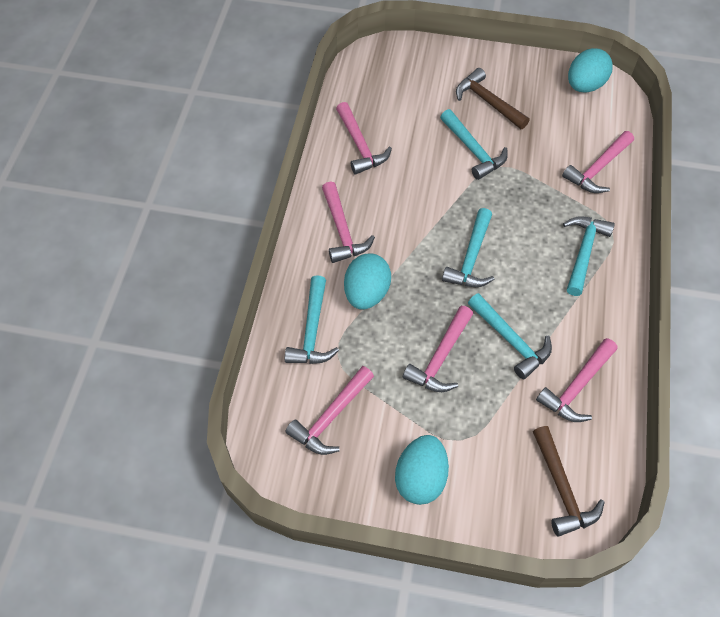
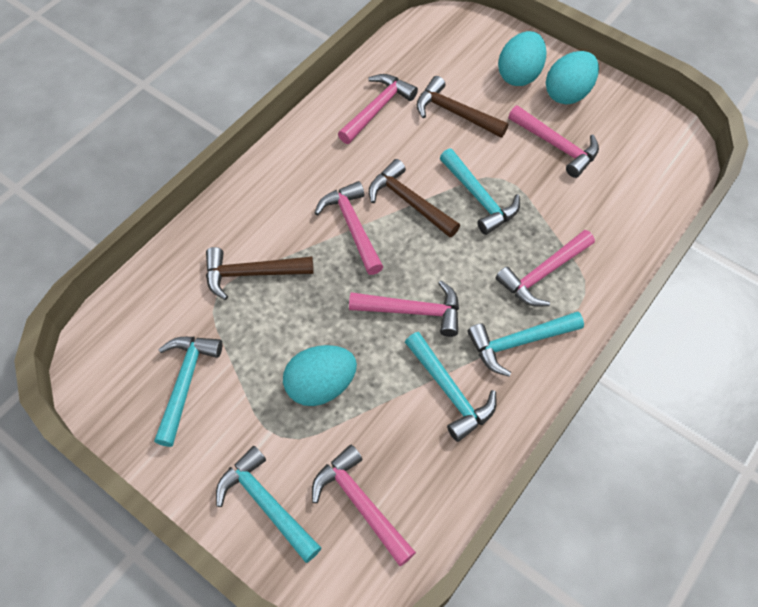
brown hammer: [456,68,530,129] [533,426,605,537] = 2 -> [206,247,314,300] [369,159,460,238] [417,76,508,138] = 3

